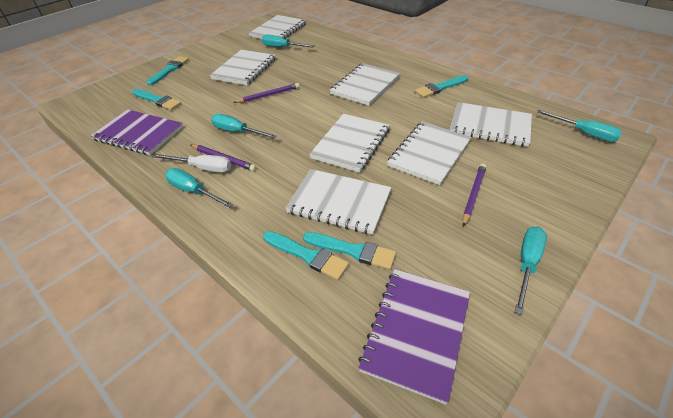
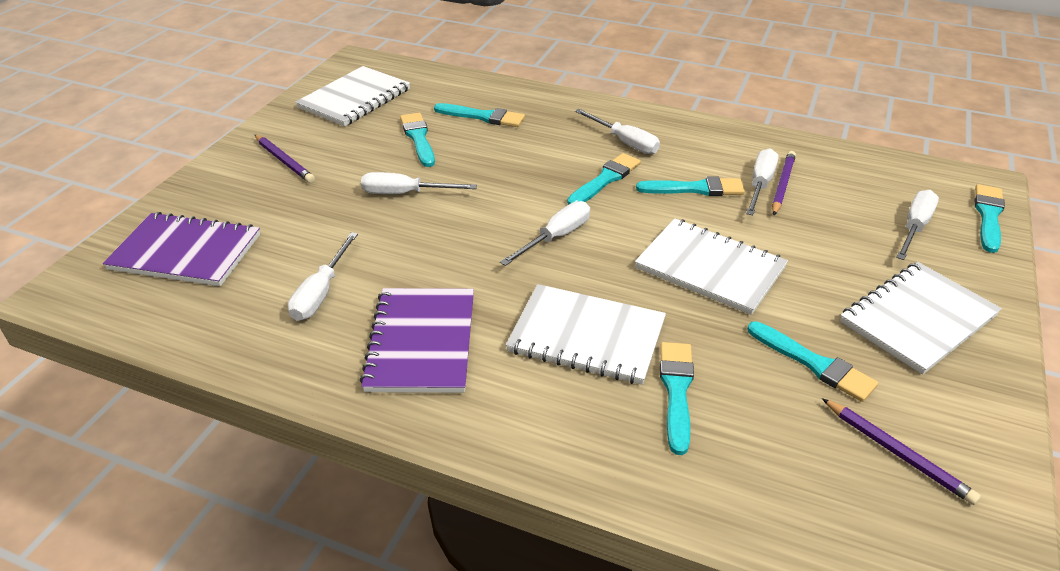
turquoise brush: [132,89,181,110] [147,56,189,85] [263,231,349,280] [303,232,396,269] [415,75,468,98] = 5 -> [400,113,435,167] [434,103,525,127] [567,153,641,205] [636,177,745,196] [660,342,694,455] [747,321,878,402] [975,184,1005,253] = 7
turquoise screwdriver: [165,168,233,208] [211,114,277,139] [262,35,314,48] [515,227,547,315] [537,110,622,142] = 5 -> none = 0
white notebook: [210,50,276,85] [249,15,306,39] [285,169,391,235] [309,114,390,173] [330,63,400,106] [387,122,472,185] [450,102,532,147] = 7 -> [296,66,410,126] [506,284,666,385] [635,218,788,315] [840,262,1002,375] = 4
white screwdriver: [153,154,231,173] = 1 -> [288,232,358,321] [361,172,477,194] [500,201,590,266] [575,109,660,154] [746,149,779,215] [896,190,939,260] = 6

